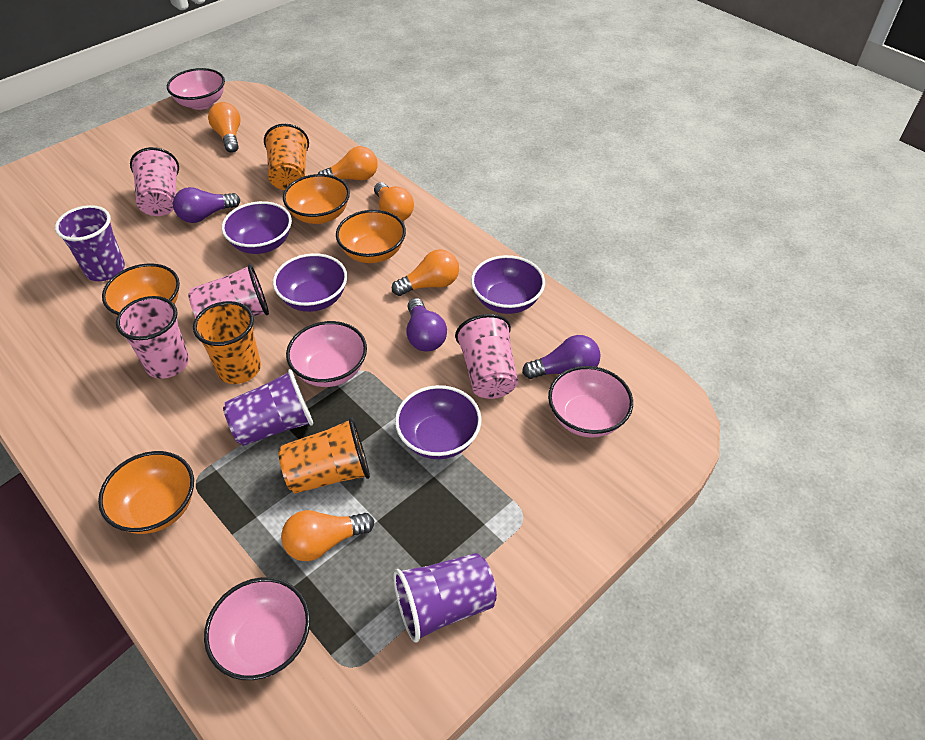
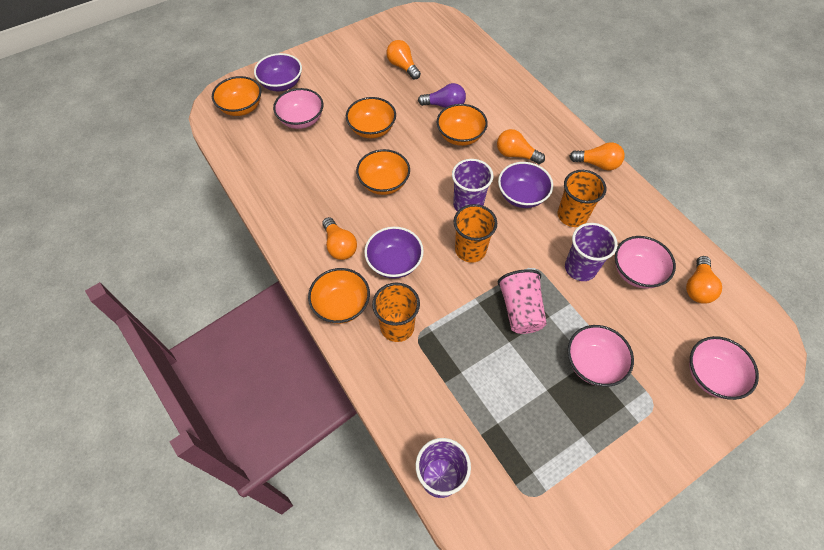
orange bowl: [98,451,194,534] [102,263,180,316] [283,174,350,224] [336,210,406,263] = 4 -> [212,76,261,116] [308,268,370,324] [346,97,396,138] [356,149,410,195] [436,104,488,146] = 5
pink cup: [116,296,189,379] [130,147,179,216] [188,264,269,318] [455,314,518,399] = 4 -> [498,269,547,334] = 1
purple bowl: [222,201,292,254] [273,253,347,312] [395,385,482,459] [471,255,545,314] = 4 -> [254,53,302,91] [364,226,424,279] [498,162,553,208] = 3
purple light bulb: [173,187,240,223] [407,298,447,352] [522,335,601,379] = 3 -> [418,83,466,108] = 1

